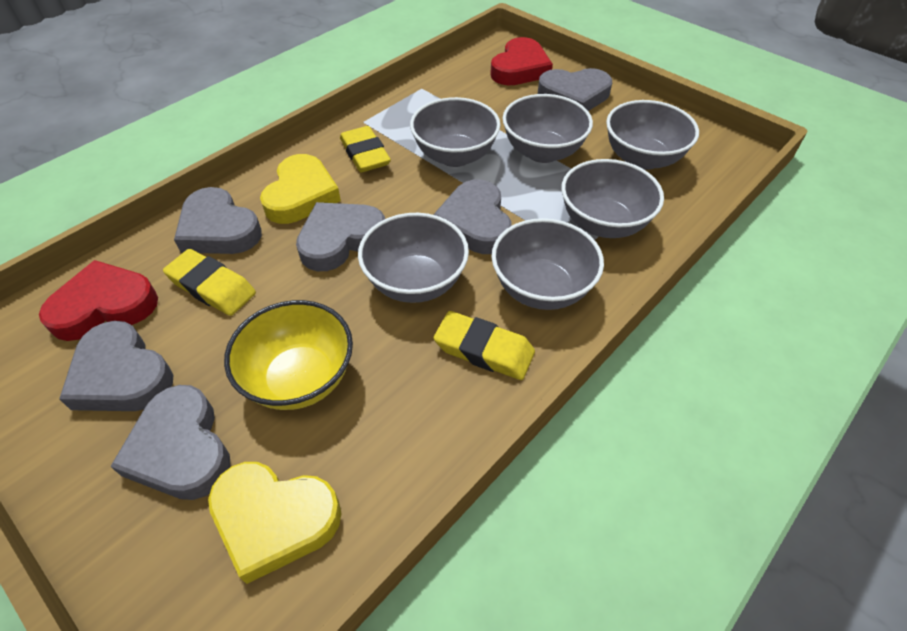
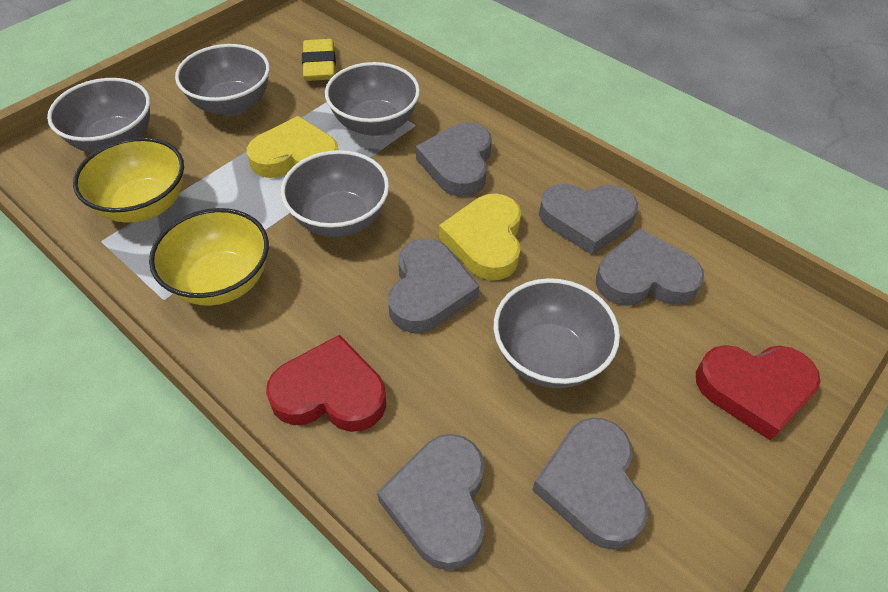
grey bowl: [358,213,469,303] [410,97,501,167] [492,218,604,310] [503,94,593,163] [561,159,664,238] [606,100,699,170] = 6 -> [47,78,150,153] [175,44,270,116] [281,150,389,237] [325,62,420,136] [494,278,620,388] = 5
yellow bowl: [224,300,353,410] = 1 -> [73,137,184,223] [149,208,269,306] = 2
yellow eraser: [163,249,256,316] [340,126,391,172] [434,311,535,380] = 3 -> [302,39,336,81] = 1

